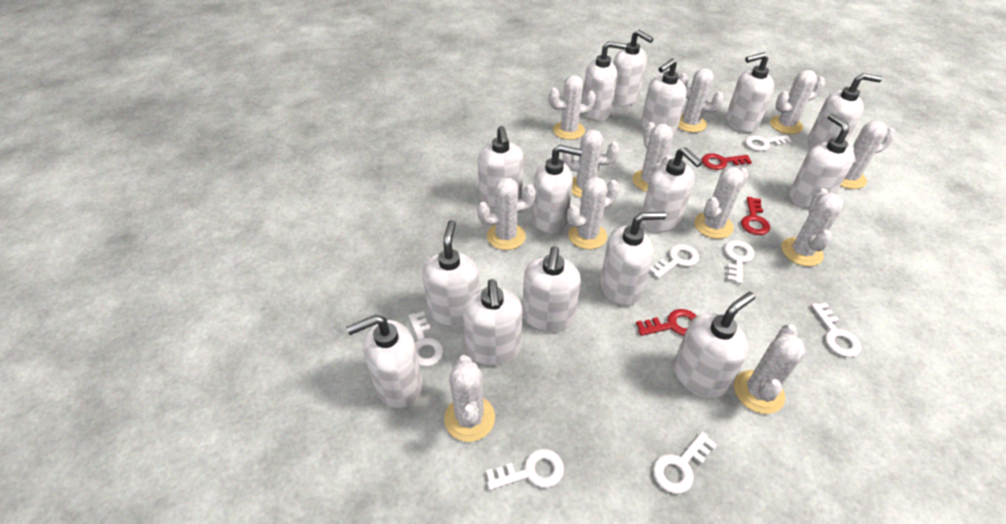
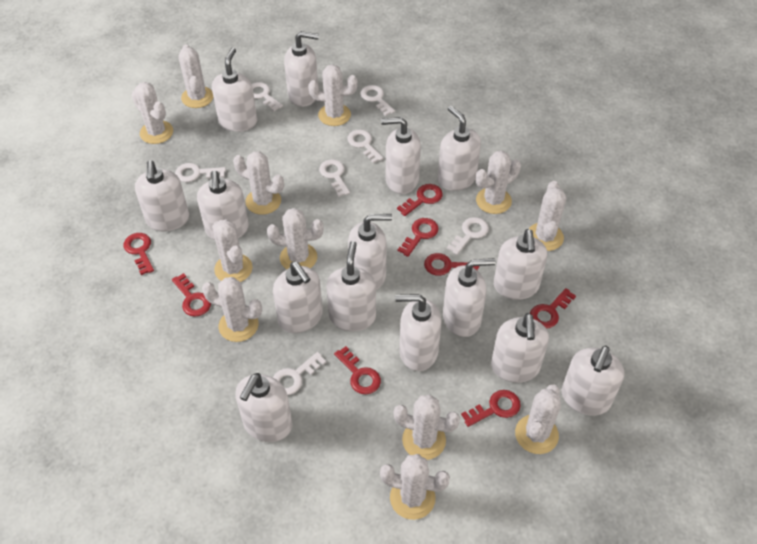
red key: [636,309,697,336] [702,153,752,170] [741,197,770,235] = 3 -> [124,233,154,275] [172,273,211,317] [334,346,381,394] [397,184,443,216] [398,218,439,257] [424,253,479,276] [461,390,521,427] [530,288,576,329] = 8

